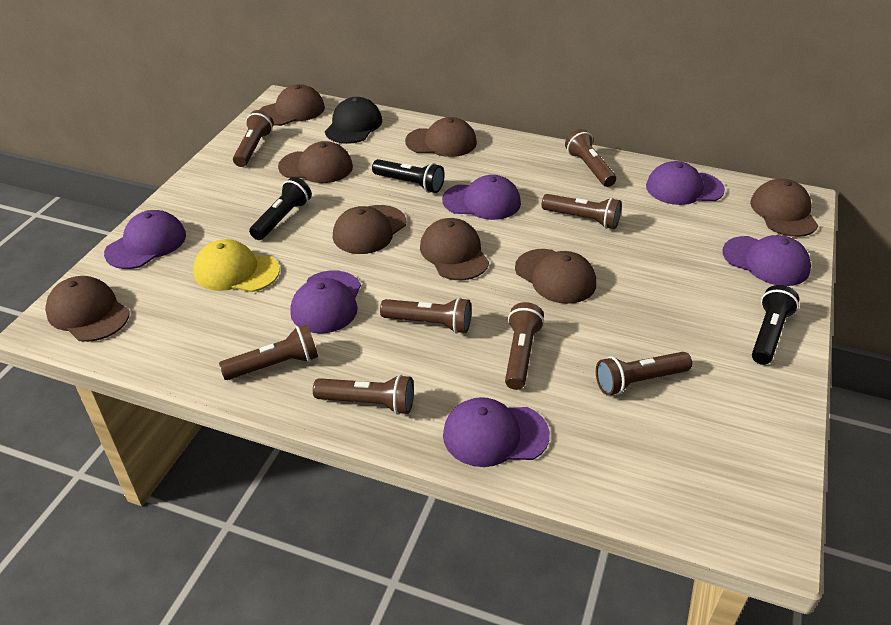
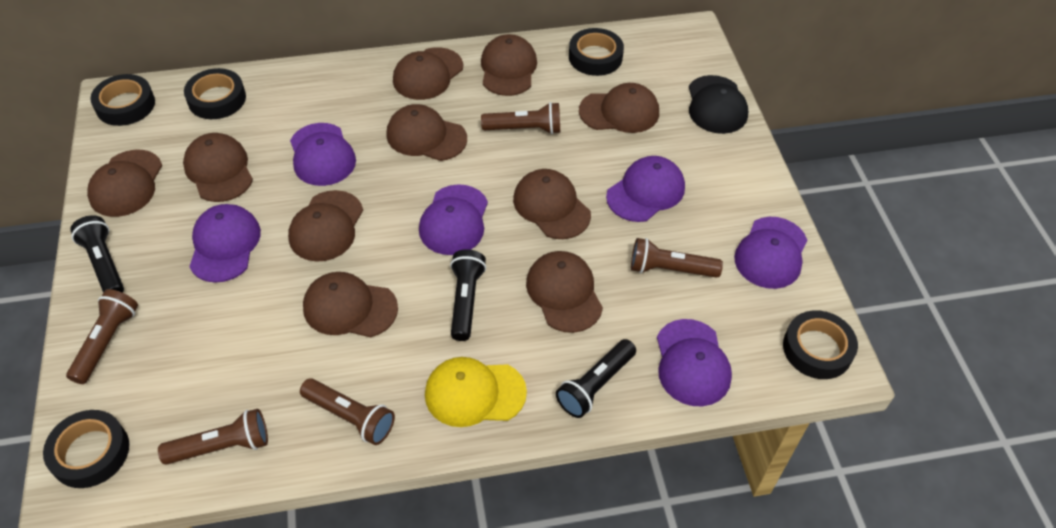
black tape: none = 0 -> [43,410,129,488] [90,74,155,126] [184,68,246,119] [569,28,624,76] [783,310,858,379] = 5
brown cap: [45,276,130,342] [260,84,325,126] [278,141,353,183] [333,205,406,254] [405,117,477,157] [420,218,489,280] [515,249,596,304] [750,179,818,237] = 8 -> [87,150,162,217] [183,133,253,202] [288,190,363,262] [303,272,398,337] [386,104,467,161] [393,47,463,100] [481,34,537,96] [513,169,591,239] [526,251,603,333] [579,83,659,133] = 10
brown flashlight: [219,325,318,380] [233,110,274,167] [313,374,414,415] [380,297,471,334] [505,302,544,390] [542,194,622,229] [565,129,616,187] [596,352,692,395] = 8 -> [66,289,138,384] [158,409,268,465] [300,378,395,445] [481,102,560,134] [631,238,723,278] = 5

